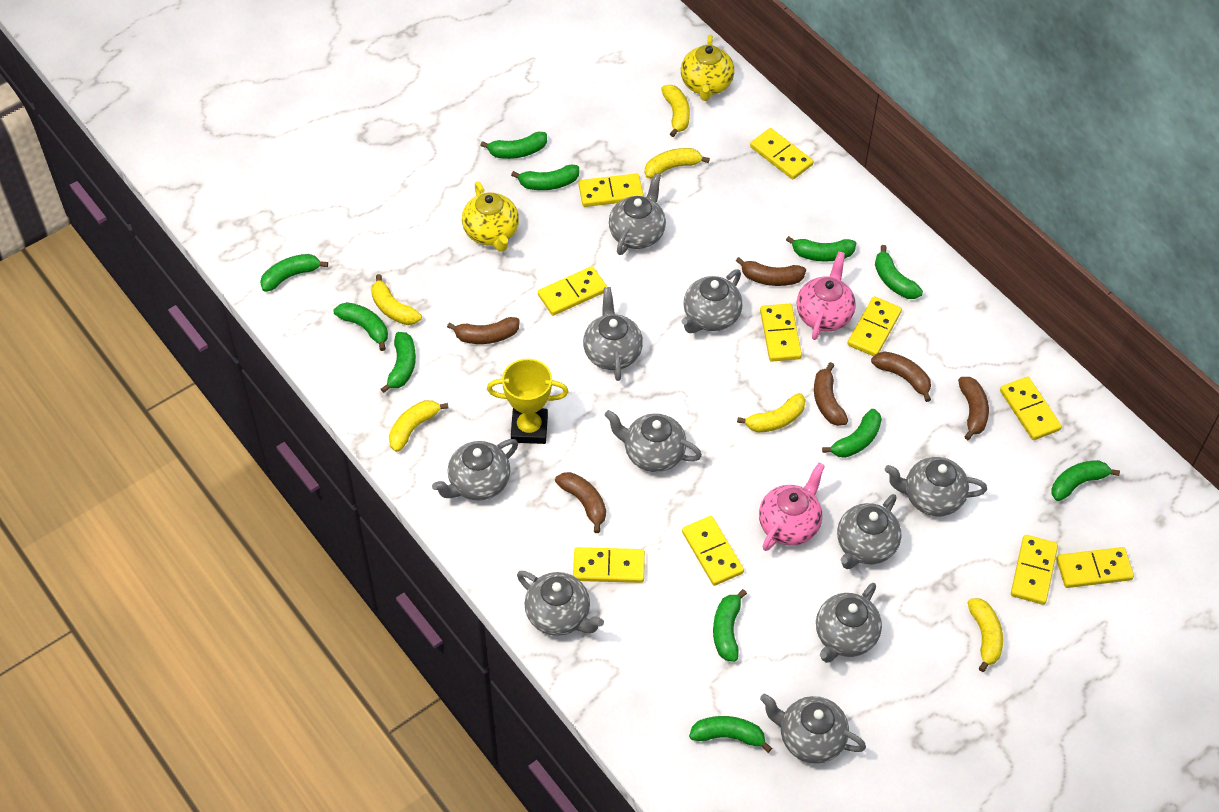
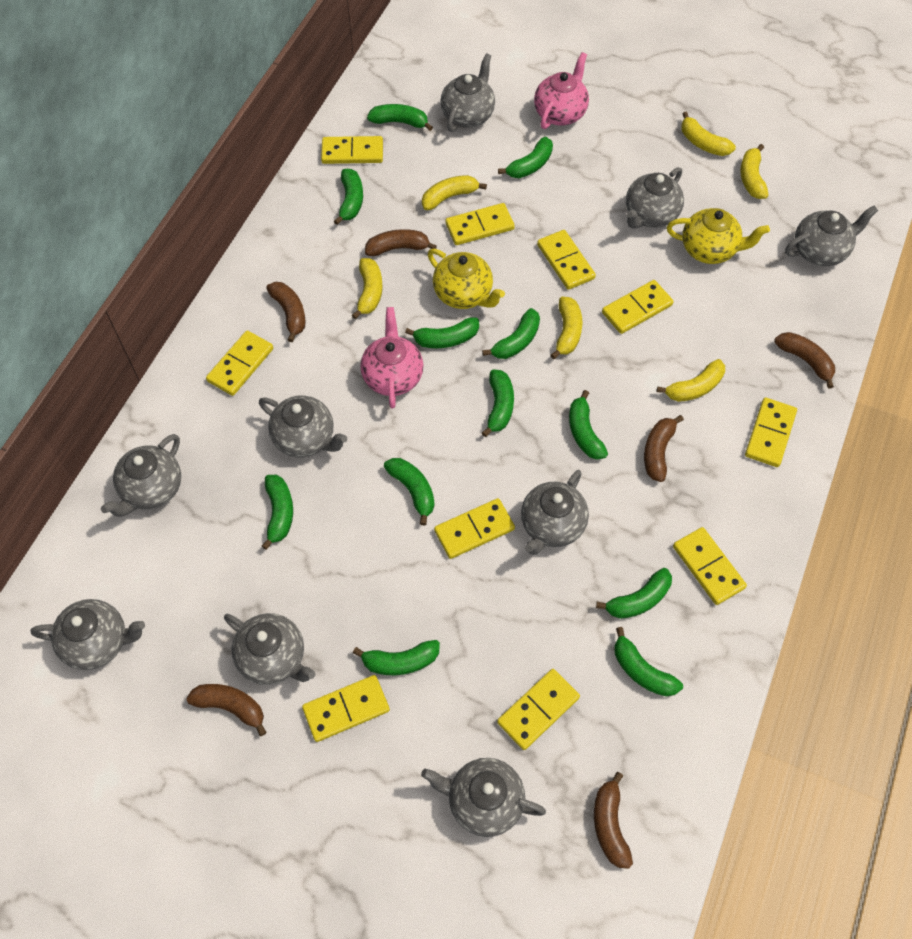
green banana: [260,254,328,292] [334,302,388,351] [381,332,416,393] [480,132,547,159] [511,165,579,190] [689,716,772,753] [713,589,747,662] [786,236,856,262] [822,409,882,458] [875,245,923,299] [1051,460,1120,501] = 11 -> [262,475,293,550] [334,169,363,225] [353,640,440,675] [367,104,433,131] [384,458,435,525] [405,317,479,348] [482,308,540,359] [482,369,514,437] [498,137,553,178] [569,390,608,459] [596,568,672,619] [614,627,683,697] = 12
grey teapot: [432,439,518,500] [517,571,604,636] [583,287,643,381] [605,410,702,472] [609,173,666,255] [681,269,743,333] [760,694,866,764] [816,583,882,663] [837,494,901,569] [885,457,987,516] = 10 -> [31,599,145,670] [101,434,181,517] [224,613,315,685] [259,396,347,457] [421,758,546,837] [440,53,495,132] [521,470,589,555] [626,167,684,229] [785,205,878,266] = 9
yellow trophy: [487,359,569,444] = 1 -> none = 0

